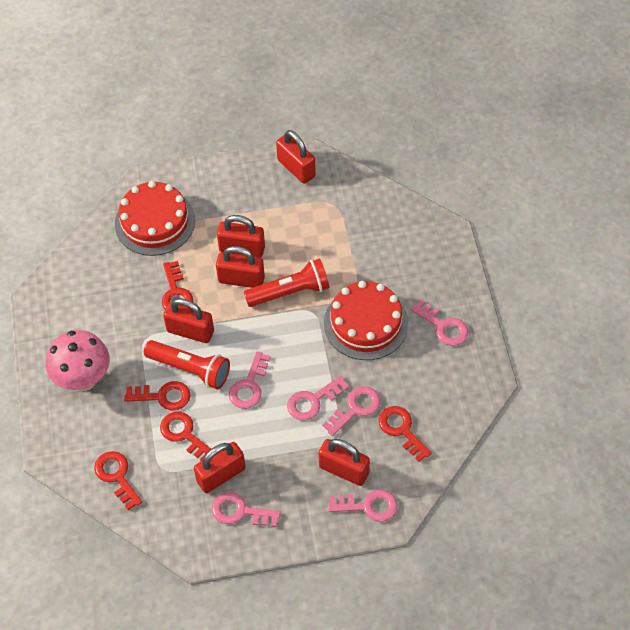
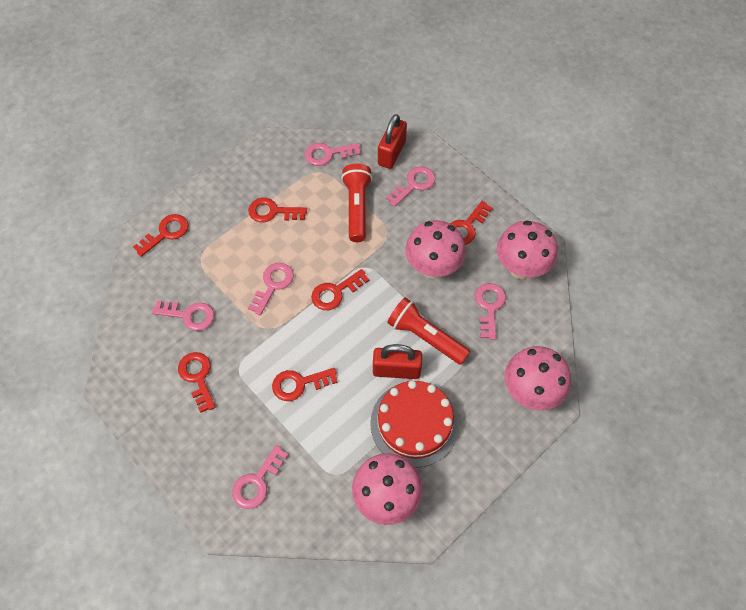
pink mushroom: [46,330,110,391] = 1 -> [352,453,423,525] [405,220,466,279] [497,221,558,279] [505,346,571,411] = 4
red cake: [115,181,195,256] [324,281,408,360] = 2 -> [370,380,459,468] = 1
red key: [94,451,142,510] [124,381,191,411] [160,412,211,461] [162,261,193,309] [379,406,432,462] = 5 -> [133,214,189,257] [178,352,216,413] [248,198,307,222] [272,368,338,401] [311,269,369,310] [450,201,493,245] = 6
red padlock: [163,298,214,343] [194,442,245,493] [216,246,265,288] [217,215,265,258] [276,130,316,184] [319,439,370,486] = 6 -> [373,344,422,379] [378,114,407,169] = 2

